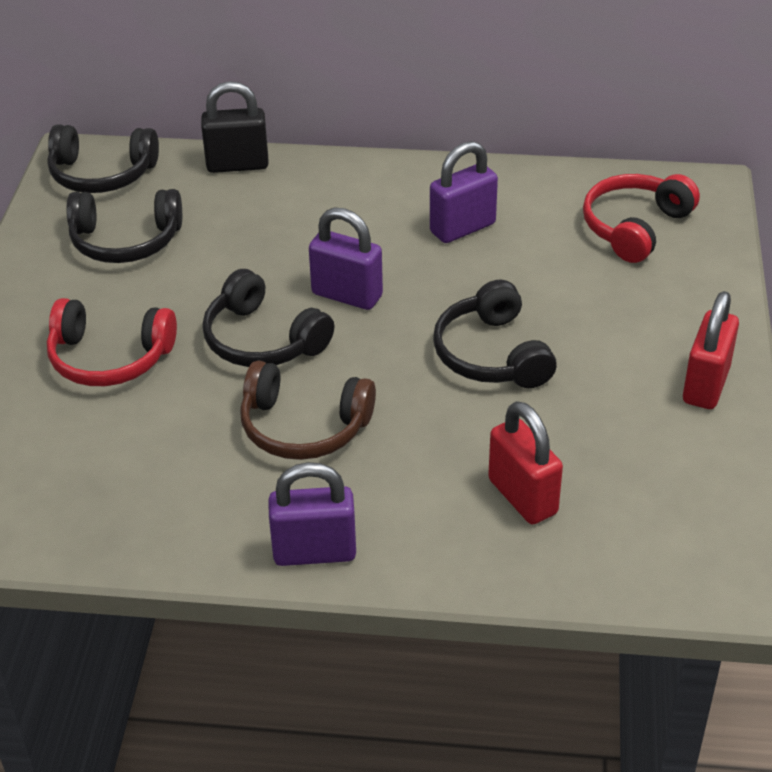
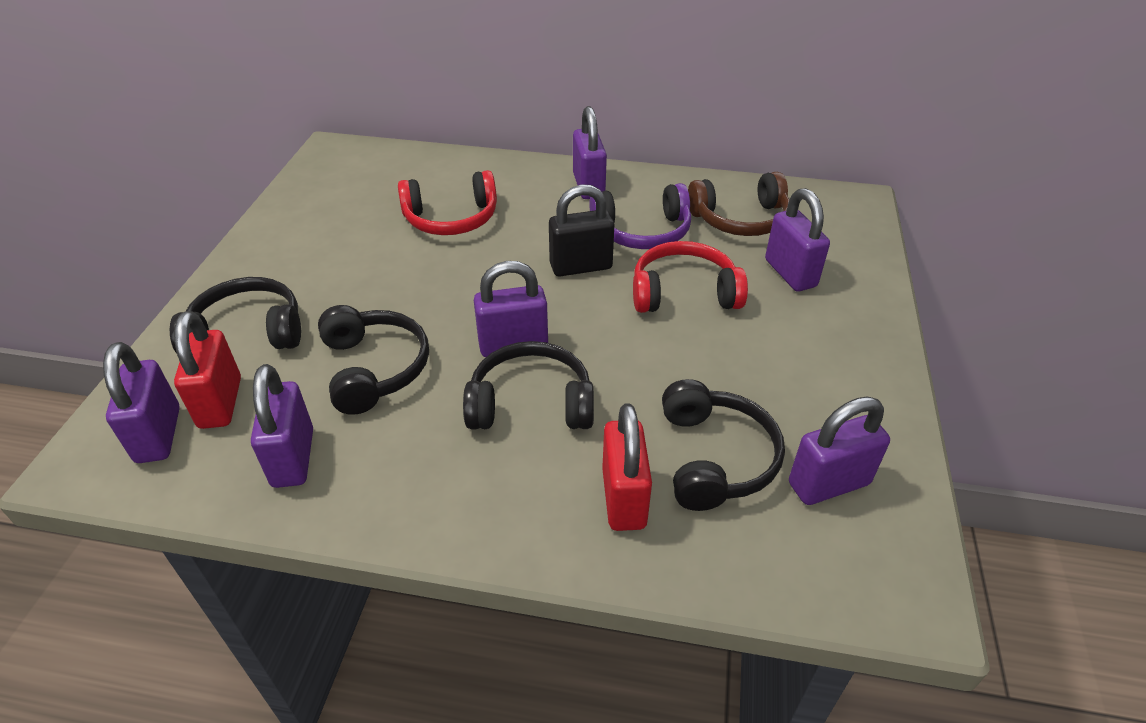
purple headphones: none = 0 -> [590,183,691,249] = 1
purple padlock: [268,462,356,566] [309,207,383,310] [430,141,498,243] = 3 -> [103,342,180,463] [251,364,313,488] [474,261,548,357] [573,106,607,199] [765,188,830,291] [789,396,890,505] = 6

